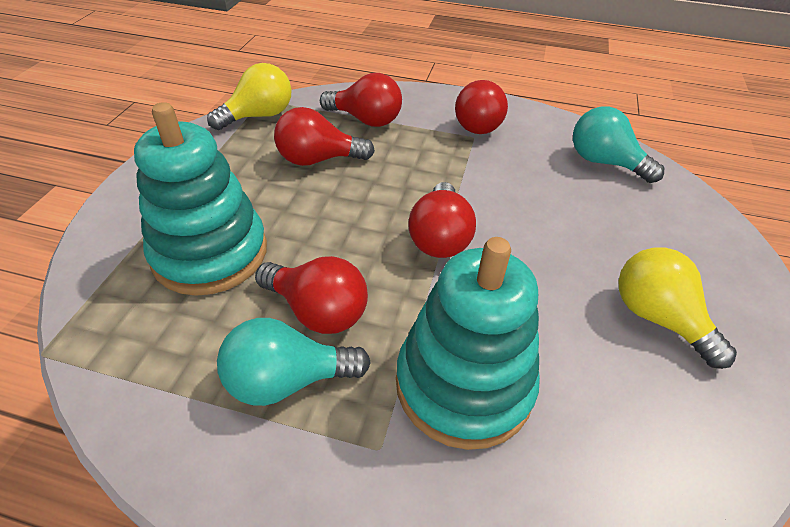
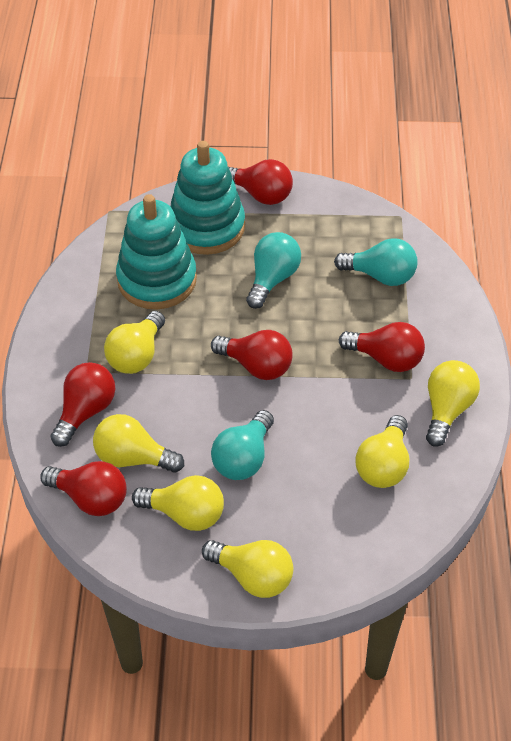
turquoise light bulb: [217,318,371,406] [573,107,664,183] = 2 -> [211,410,274,480] [246,232,301,309] [334,238,418,286] = 3
yellow light bulb: [207,63,292,130] [618,247,737,369] = 2 -> [93,414,184,473] [104,311,165,374] [132,475,224,531] [202,540,294,598] [355,415,409,488] [426,360,480,447] = 6

